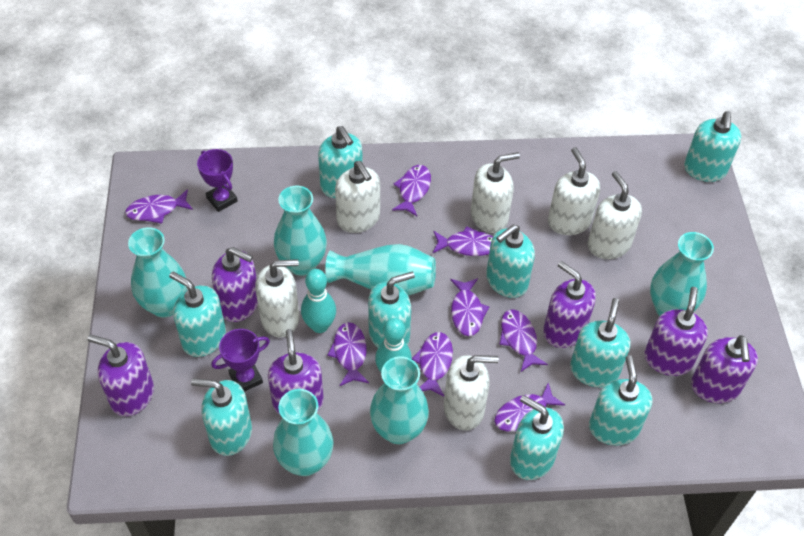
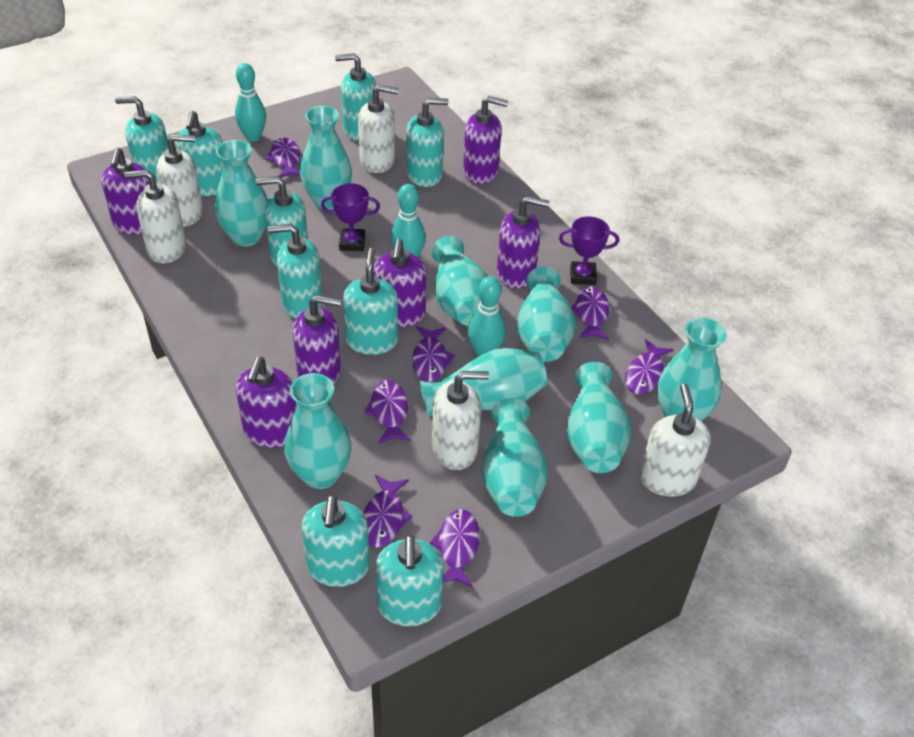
purple fish: [125,189,193,223] [327,322,369,386] [392,165,431,216] [412,332,453,397] [433,226,493,256] [450,278,489,336] [494,383,565,431] [499,310,548,372] = 8 -> [265,137,300,178] [364,380,411,444] [364,475,412,548] [412,326,455,382] [429,509,480,588] [571,286,609,340] [625,339,674,395] = 7
turquoise bowling pin: [301,269,336,333] [375,318,412,372] = 2 -> [235,63,266,142] [391,184,426,257] [468,276,506,357] = 3
turquoise vase: [128,227,187,318] [273,389,334,476] [274,186,327,276] [325,244,436,296] [370,356,429,444] [650,232,714,316] = 6 -> [215,140,268,247] [285,373,351,489] [300,106,352,210] [419,348,548,418] [431,236,488,326] [482,398,548,517] [517,266,576,362] [567,362,631,473] [657,318,727,421] = 9
white soap dispenser: [255,259,299,337] [335,161,380,233] [444,355,499,430] [471,152,520,233] [548,147,600,235] [588,171,642,259] = 6 -> [124,169,186,263] [156,134,203,227] [358,85,399,173] [432,371,489,470] [640,384,711,497] = 5

